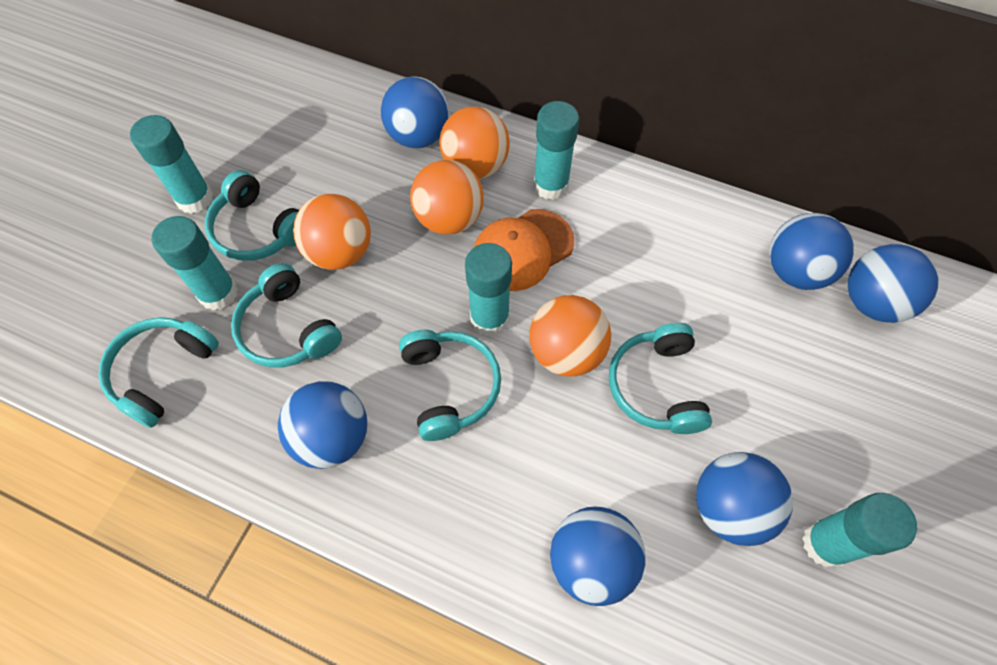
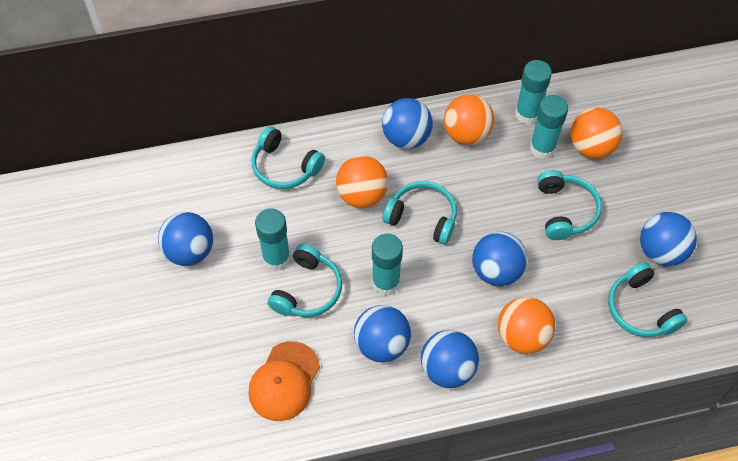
turquoise glue stick: [130,115,213,214] [152,216,238,310] [465,243,512,336] [533,101,579,200] [802,493,917,568] = 5 -> [255,208,291,271] [372,234,403,295] [515,60,552,124] [530,95,568,159] = 4

